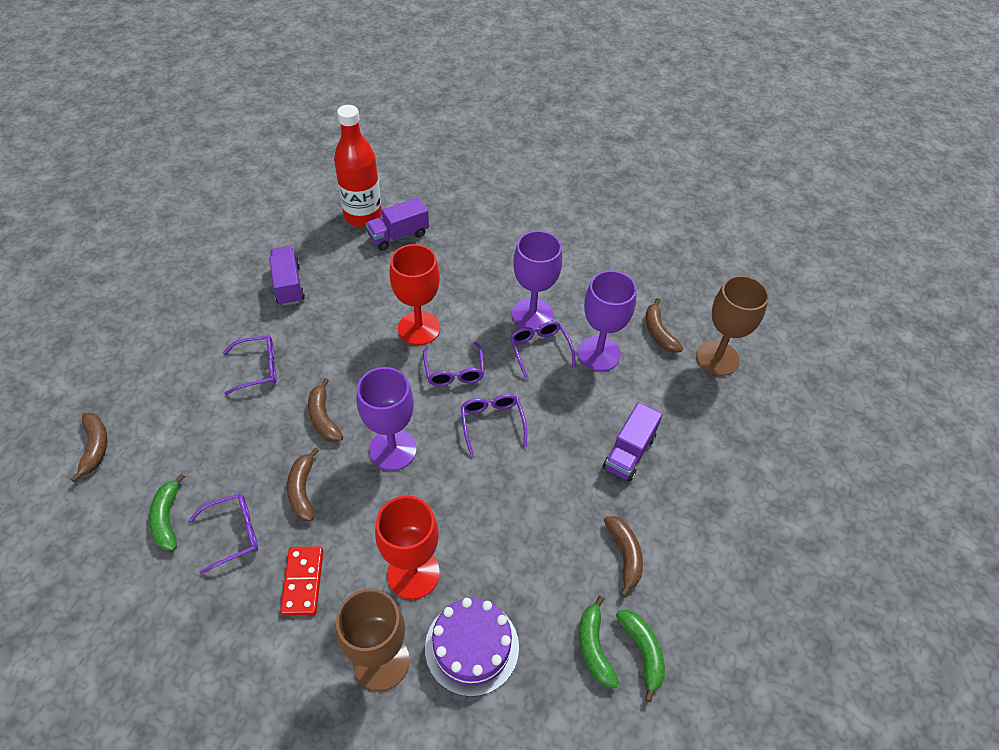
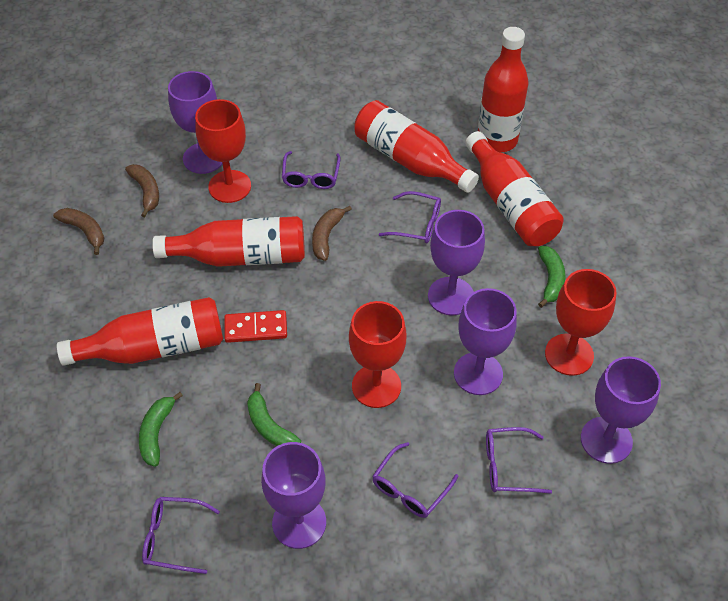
brown banana: [70,413,107,483] [287,448,319,521] [308,378,343,442] [604,516,643,597] [645,298,683,353] = 5 -> [53,208,105,255] [125,164,159,217] [312,206,352,261] = 3
brown goblet: [336,589,409,691] [696,275,769,376] = 2 -> none = 0
purple cake: [425,598,519,697] = 1 -> none = 0
purple goblet: [357,367,417,471] [512,231,562,331] [577,270,637,371] = 3 -> [168,71,223,174] [261,442,326,549] [428,210,485,316] [454,288,517,395] [581,356,661,464] = 5
purple truck: [269,246,305,306] [366,197,429,251] [603,402,663,481] = 3 -> none = 0
red bottle: [334,105,382,227] = 1 -> [57,297,223,366] [152,216,305,267] [354,100,479,193] [465,131,564,246] [478,27,529,153] = 5
red goblet: [375,496,440,599] [389,244,440,345] = 2 -> [195,99,251,203] [349,301,406,408] [545,269,617,376] = 3

